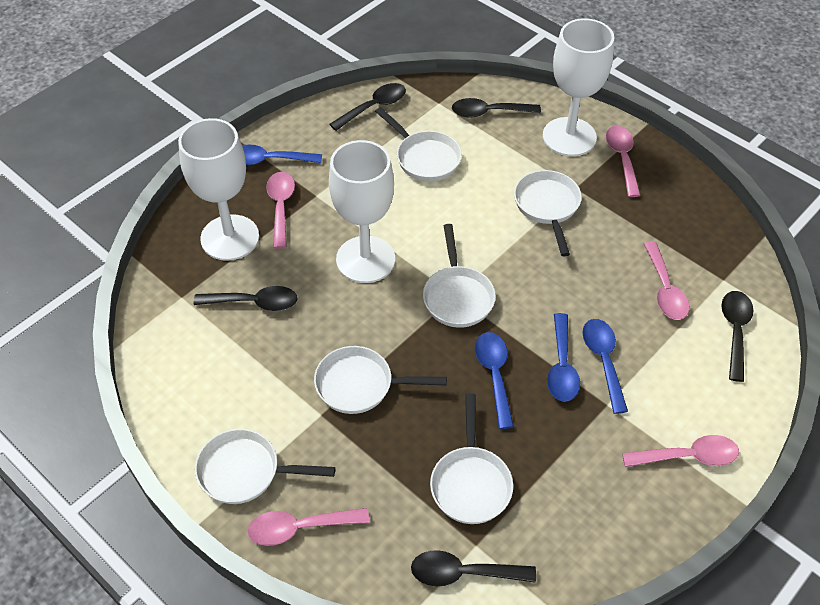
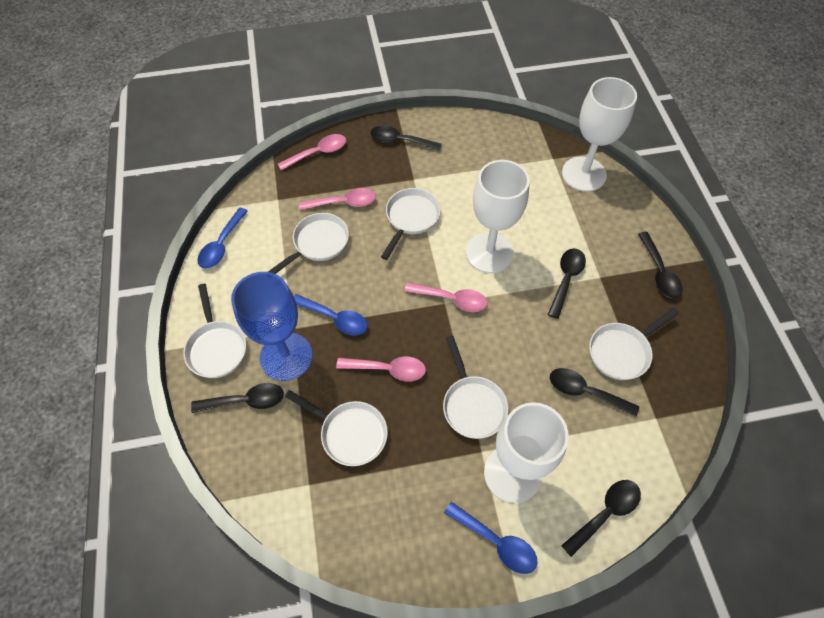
black spoon: [193,286,297,311] [329,83,406,131] [411,550,536,586] [452,98,541,118] [721,291,754,382] = 5 -> [191,383,284,413] [370,125,442,151] [548,248,586,319] [550,368,639,417] [561,480,641,557] [638,232,683,298] = 6
blue goblet: none = 0 -> [231,272,313,381] = 1
blue spoon: [242,145,322,165] [475,332,514,429] [547,313,580,402] [582,319,628,414] = 4 -> [197,208,248,269] [294,294,368,336] [444,502,538,574] = 3
pink spoon: [247,508,370,546] [266,172,295,249] [606,126,641,197] [622,435,739,467] [644,241,689,320] = 5 -> [278,134,346,171] [299,188,376,210] [336,357,426,382] [404,282,488,312] = 4

